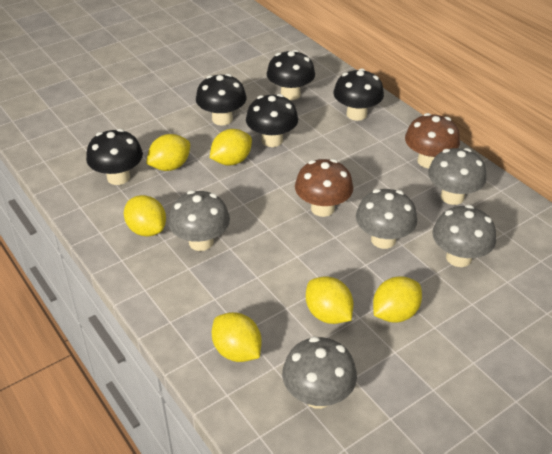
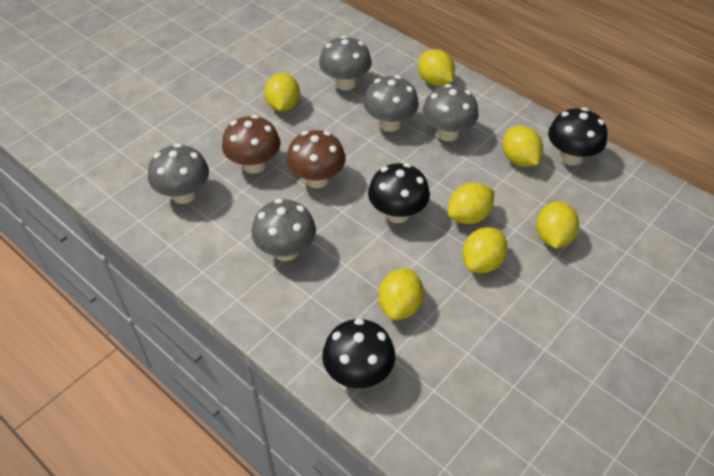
black mushroom: [86,129,143,185] [196,74,247,126] [246,94,298,147] [267,50,315,100] [333,68,384,121] = 5 -> [322,319,395,388] [368,163,430,223] [548,108,607,166] = 3
yellow lemon: [124,195,166,237] [146,134,190,171] [210,129,252,166] [212,312,262,362] [306,276,353,324] [373,276,422,323] = 6 -> [264,73,300,112] [379,268,424,321] [418,49,455,86] [448,183,494,224] [462,227,508,273] [503,126,543,167] [536,201,579,248] = 7

